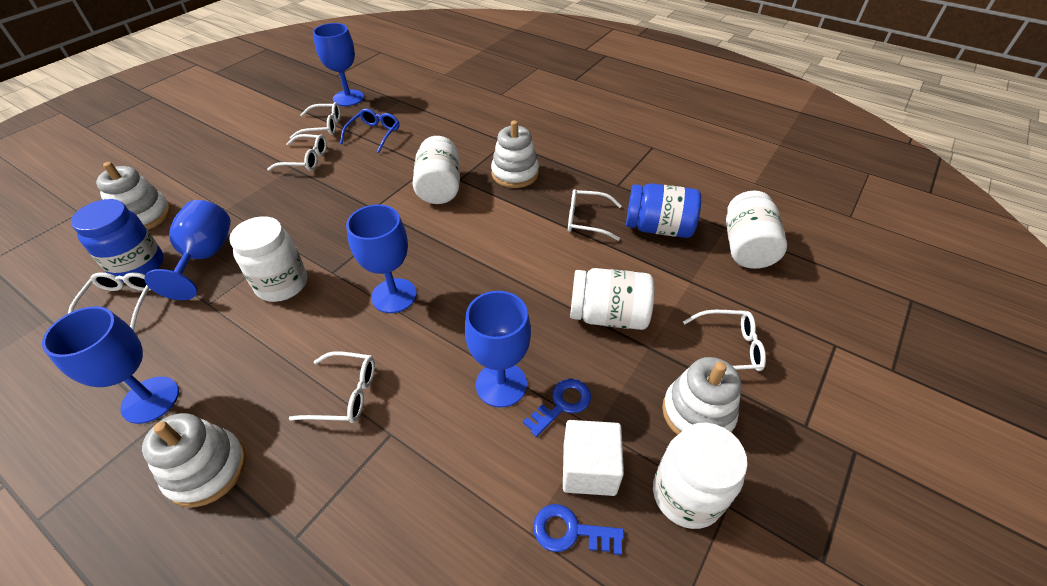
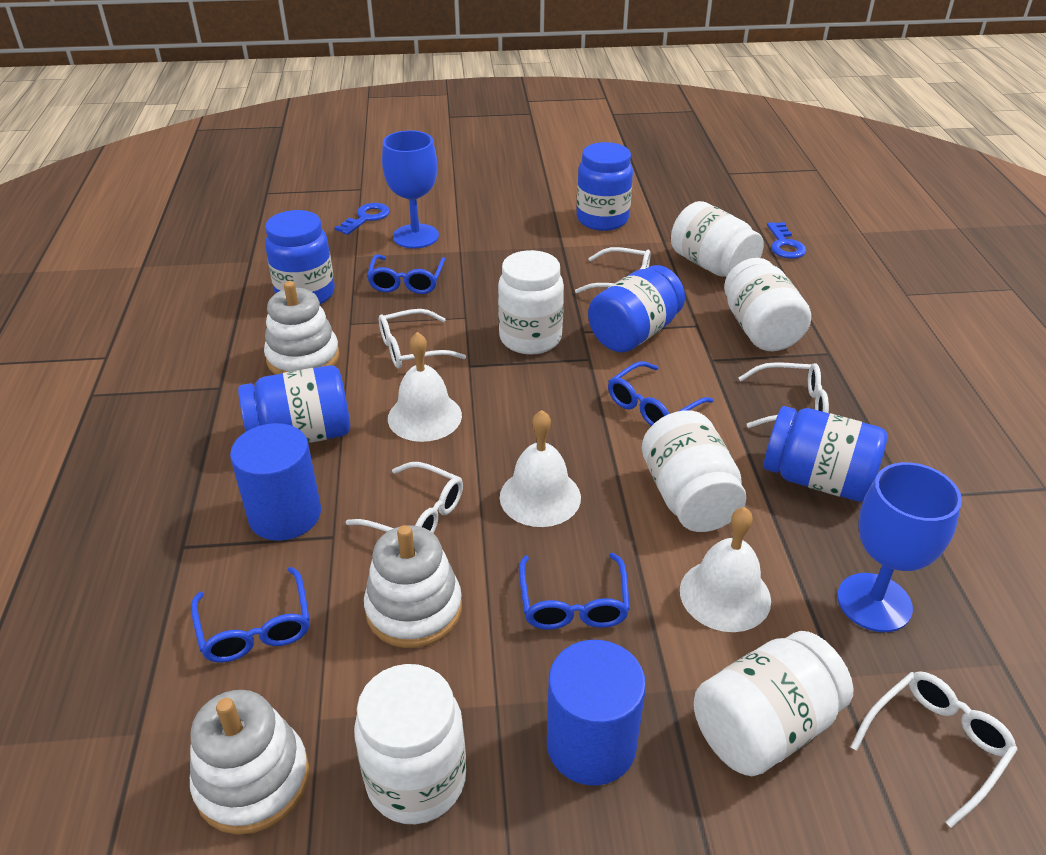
blue cylinder: none = 0 -> [230,423,321,541] [547,640,646,785] = 2
blue glasses: [340,108,400,153] = 1 -> [191,567,310,663] [367,254,445,294] [519,553,630,630] [608,361,714,426] = 4
blue goblet: [42,306,179,424] [144,200,231,300] [313,23,364,106] [346,205,417,313] [465,291,531,407] = 5 -> [382,130,439,249] [837,462,962,632] = 2
blue jar: [71,199,164,282] [626,183,701,238] = 2 -> [238,365,350,443] [265,210,335,304] [577,142,633,231] [588,265,685,352] [764,406,887,502] = 5
white bell: none = 0 -> [388,332,462,442] [500,410,581,527] [680,507,771,632] = 3
white cube: [563,420,624,496] = 1 -> none = 0
white glasses: [68,272,151,330] [267,134,327,171] [289,351,375,423] [290,102,340,139] [568,189,622,241] [683,310,766,371] = 6 -> [346,462,463,533] [379,309,466,369] [575,247,651,293] [738,362,829,428] [850,671,1018,828] = 5
white jar: [229,216,307,302] [413,136,460,204] [570,268,655,330] [653,422,748,529] [726,190,787,269] = 5 -> [354,664,466,824] [498,250,564,355] [642,410,746,532] [671,201,764,277] [694,631,854,776] [724,258,811,351] = 6
white stacking toy: [96,162,171,230] [142,413,246,507] [491,120,539,188] [662,357,741,435] = 4 -> [190,690,309,835] [264,281,340,375] [364,525,462,648] = 3

